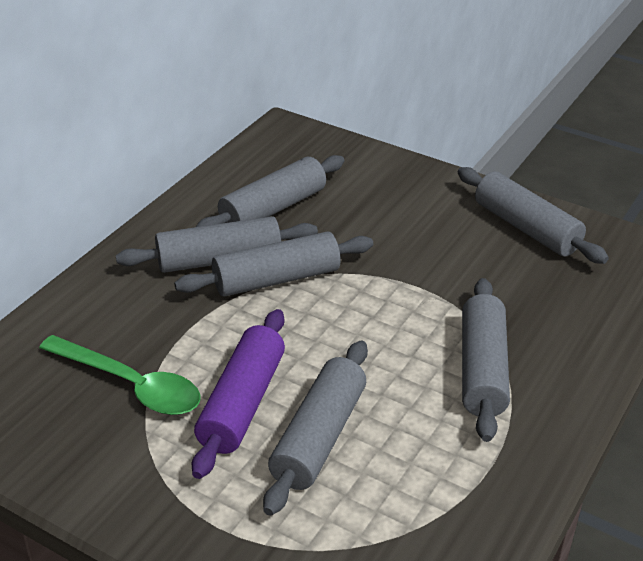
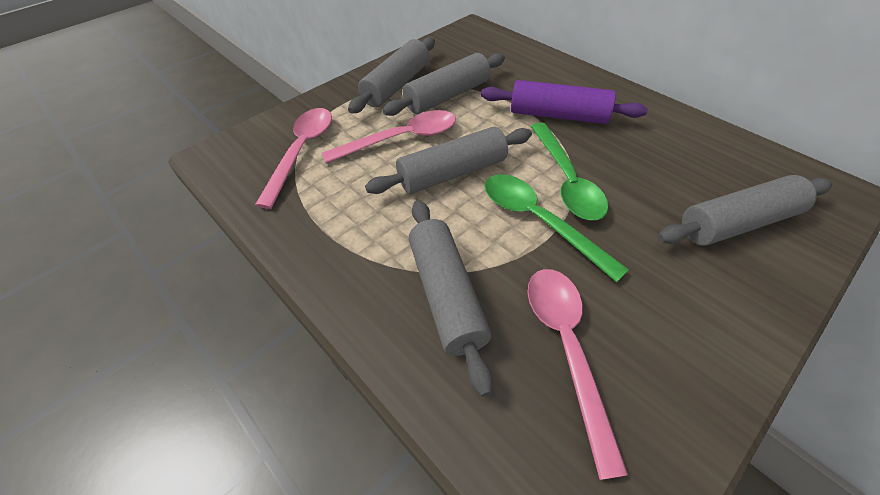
green spoon: [39,335,200,415] = 1 -> [484,174,629,282] [531,123,608,220] = 2
grey rolling pin: [116,216,318,273] [174,232,373,297] [196,155,344,227] [263,341,368,516] [458,167,609,264] [462,278,510,442] = 6 -> [348,37,435,114] [365,127,532,194] [382,53,505,116] [409,200,493,397] [657,175,832,246] = 5
pink spoon: none = 0 -> [255,108,332,209] [322,110,456,164] [527,269,628,480] = 3

